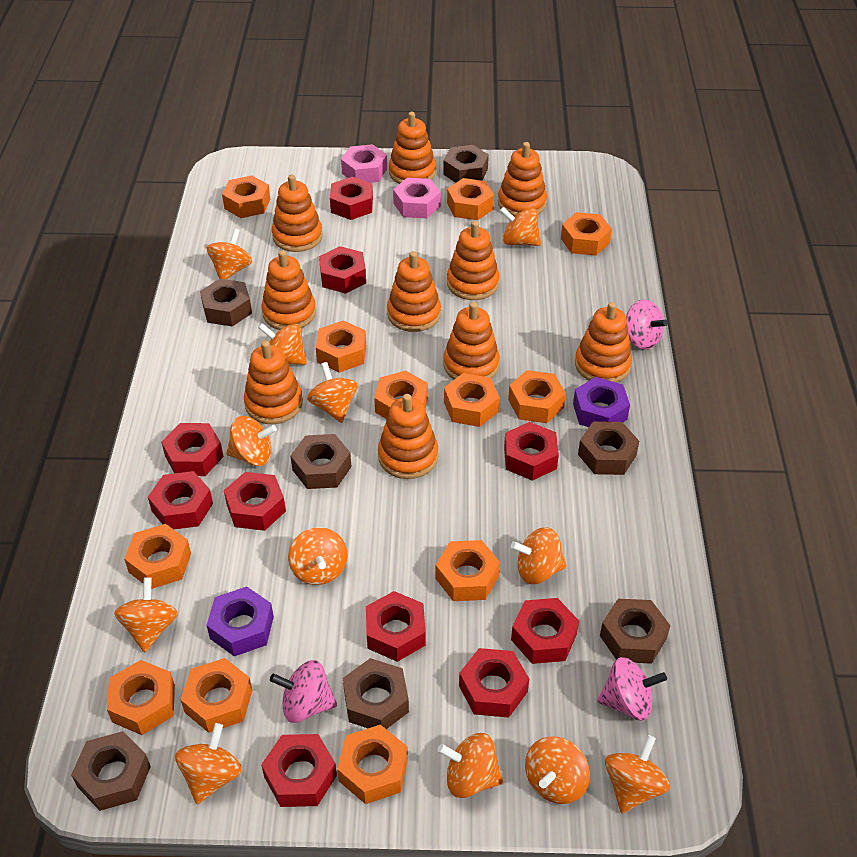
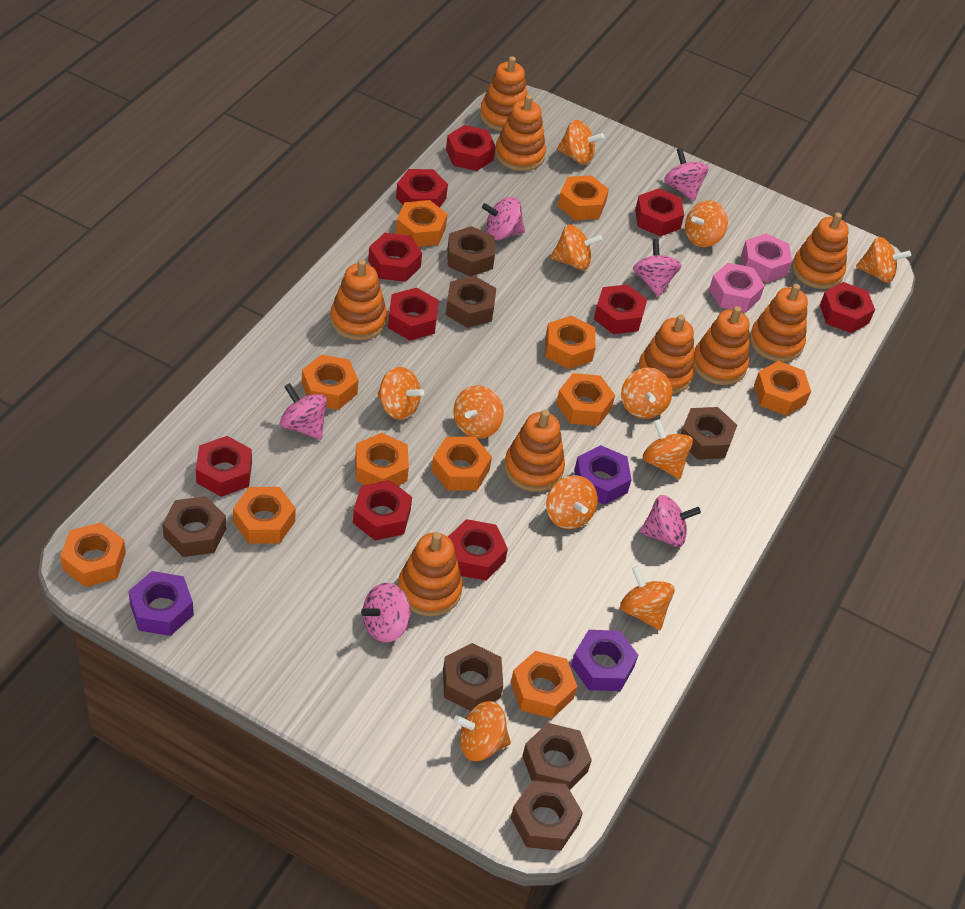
orange nut: [107,660,175,735] [124,524,191,589] [181,658,252,733] [222,175,270,218] [316,320,366,373] [337,725,408,804] [374,371,428,419] [435,540,500,601] [444,373,500,427] [447,178,494,220] [508,370,566,423] [561,212,612,256] = 12 -> [60,522,126,587] [233,487,296,544] [302,354,358,410] [355,433,409,486] [396,200,448,247] [431,437,492,491] [511,651,577,718] [545,315,596,369] [556,373,615,426] [558,175,609,220] [754,361,811,416] = 11
orange spinning top: [114,578,178,652] [175,723,242,804] [207,228,252,279] [226,416,277,466] [258,323,307,365] [288,527,348,585] [307,362,358,423] [438,733,503,798] [500,207,541,246] [511,527,567,584] [525,737,590,804] [605,735,670,813] = 12 -> [377,367,424,420] [453,385,504,439] [453,701,511,761] [546,475,598,529] [550,225,603,270] [557,120,604,165] [620,566,674,630] [621,368,672,419] [643,419,693,479] [685,200,728,247] [856,237,911,283] = 11
orange stacking toy: [244,341,303,424] [261,250,316,330] [272,175,323,252] [378,394,438,479] [387,251,441,332] [389,112,436,184] [443,302,500,380] [447,221,499,300] [498,142,547,216] [575,302,632,383] = 10 -> [330,259,387,341] [398,532,463,616] [480,56,527,131] [495,95,546,171] [504,410,565,492] [637,315,695,394] [694,306,749,385] [750,284,808,362] [792,212,849,289] = 9
pink spinning top: [270,660,337,723] [597,657,667,721] [626,300,668,349] = 3 -> [280,383,327,440] [361,583,411,643] [482,197,525,240] [633,239,681,297] [640,495,701,547] [664,148,709,201] = 6
purple nut: [206,586,274,656] [573,377,630,427] = 2 -> [128,571,194,636] [571,630,638,691] [574,445,632,505] = 3

